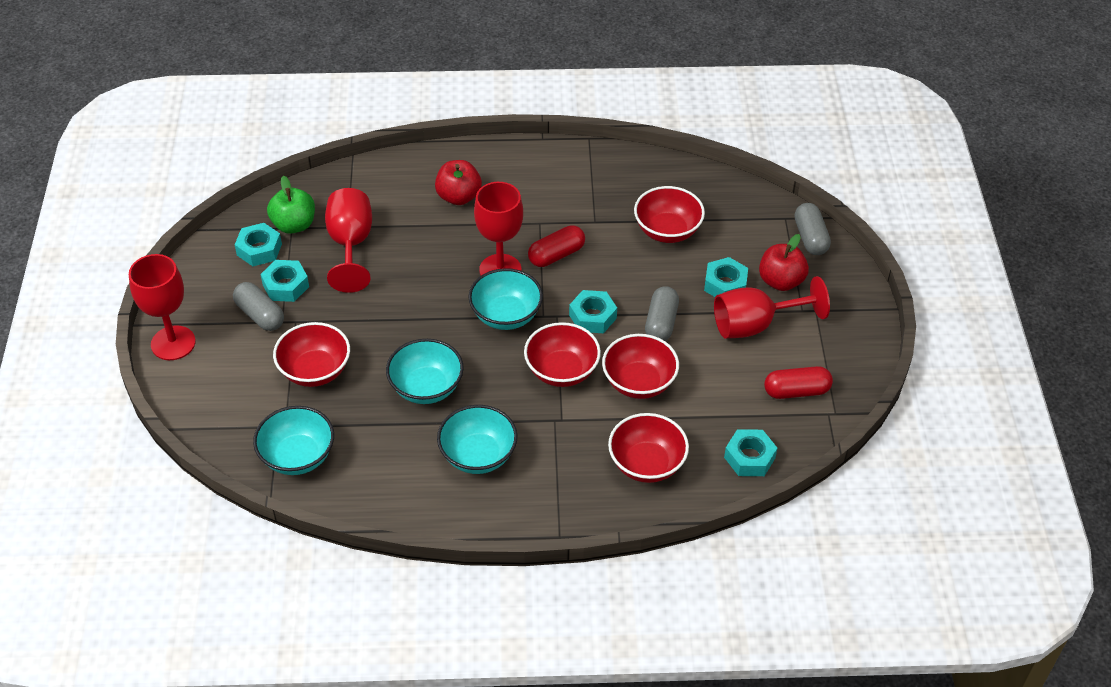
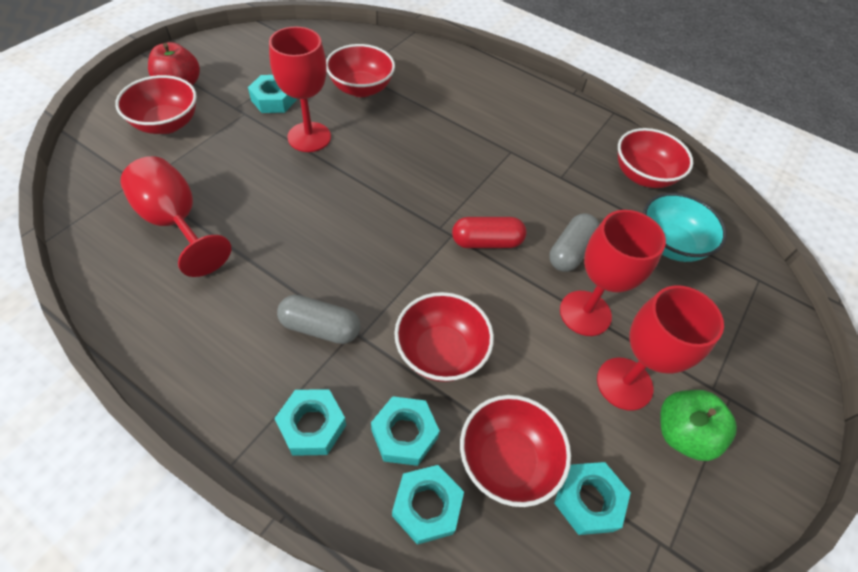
grey capsule: [233,282,284,331] [645,286,679,341] [795,203,831,255] = 3 -> [277,295,360,344] [549,213,599,272] = 2
red apple: [435,160,482,205] [759,234,809,291] = 2 -> [148,42,200,86] = 1
red capsule: [528,225,585,267] [764,366,833,399] = 2 -> [452,217,526,248] = 1
turquoise bowl: [253,406,334,475] [386,339,464,404] [437,405,517,474] [468,268,543,330] = 4 -> [643,193,727,262] = 1

